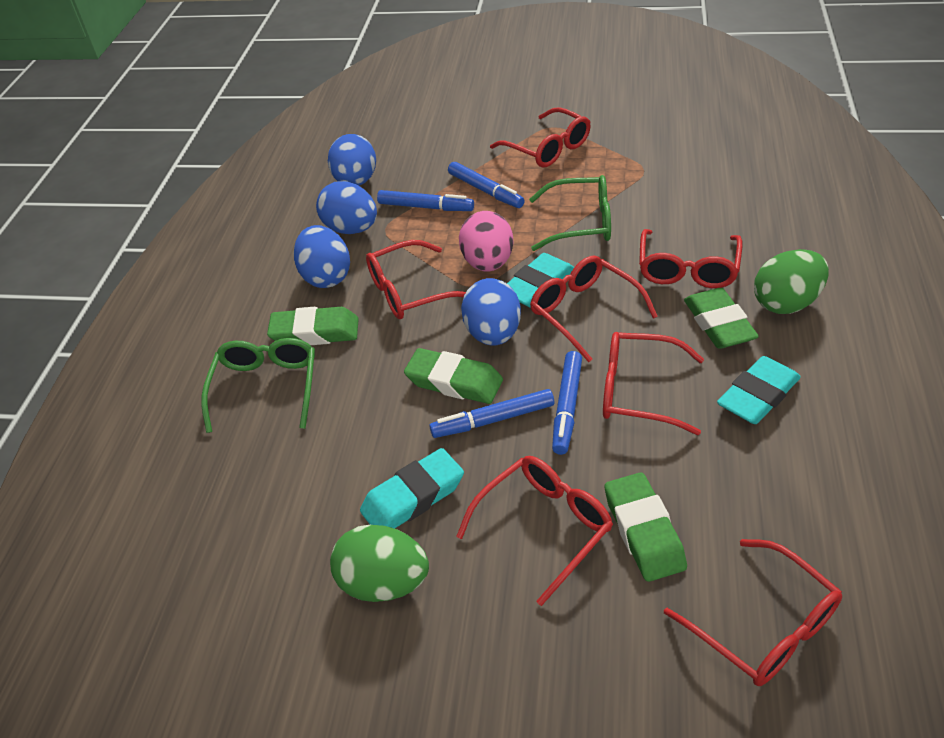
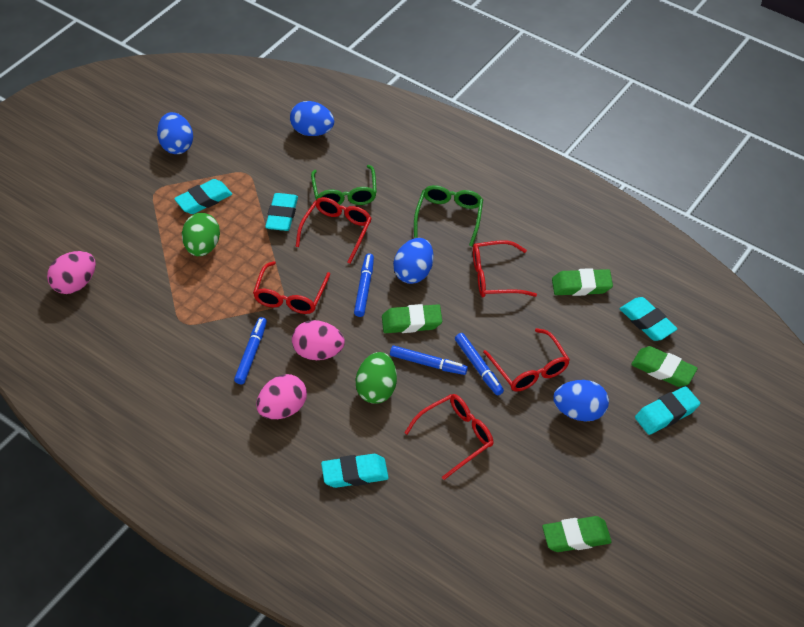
pink egg: [459,211,513,272] = 1 -> [47,251,96,294] [256,374,307,419] [292,320,345,360] = 3
red glasses: [366,240,466,319] [456,456,613,606] [490,107,591,167] [530,256,658,362] [603,332,704,435] [639,229,743,288] [664,539,842,686] = 7 -> [253,261,330,314] [296,197,372,263] [404,394,494,480] [473,240,537,297] [483,328,570,392] = 5
turquoise eraser: [360,448,464,529] [507,253,574,308] [717,356,801,424] = 3 -> [174,179,232,214] [265,193,298,231] [321,454,389,488] [620,297,678,341] [635,386,700,435] = 5

